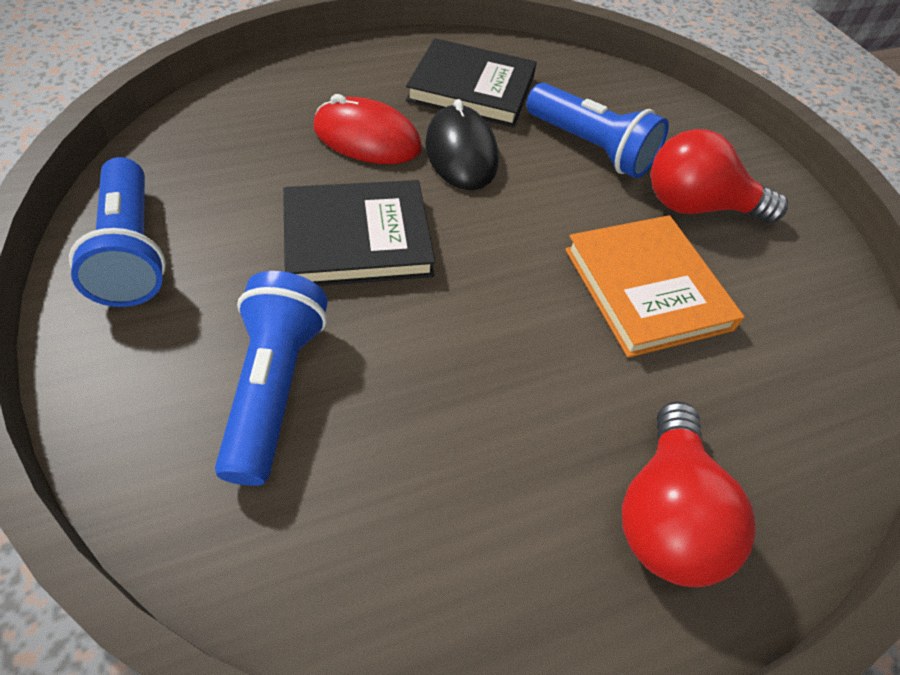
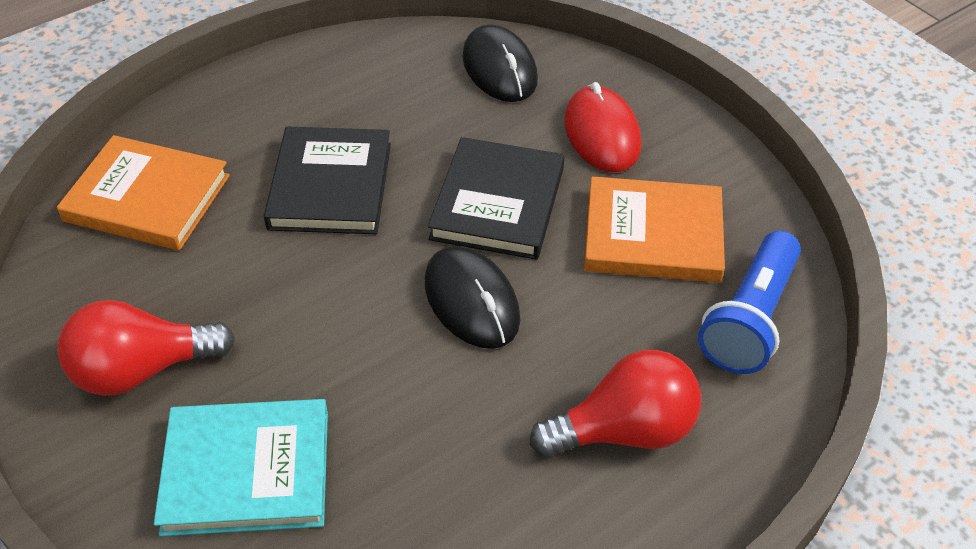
black mouse: [425,99,499,190] = 1 -> [425,245,520,349] [462,25,538,102] = 2
blue flashlight: [69,157,166,307] [215,271,328,486] [527,83,669,178] = 3 -> [698,231,801,374] = 1
orange book: [565,215,744,358] = 1 -> [57,135,230,251] [584,176,725,283] = 2
turquoise book: none = 0 -> [154,399,328,537] = 1

